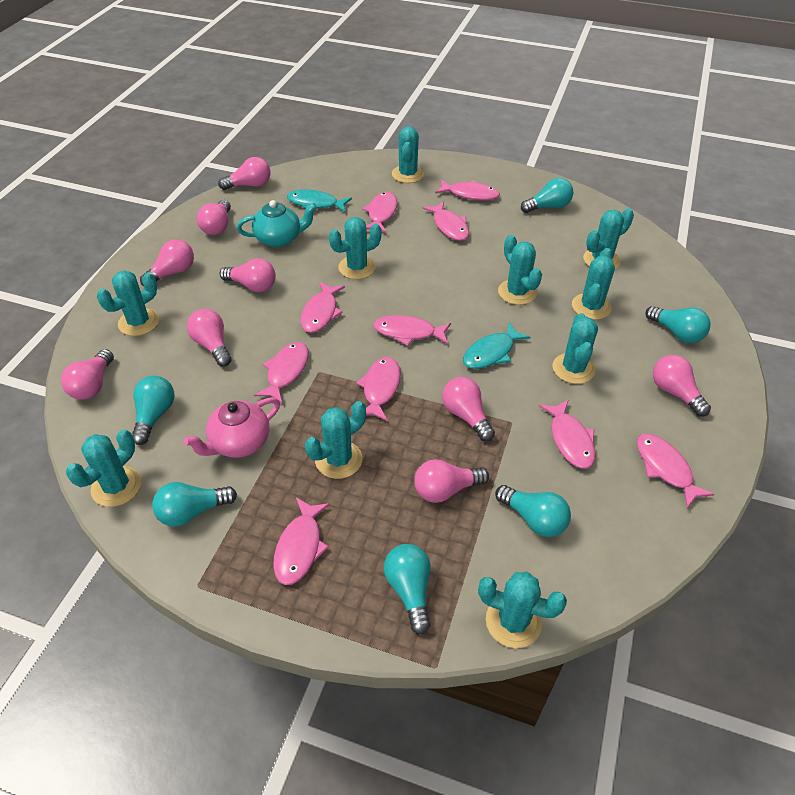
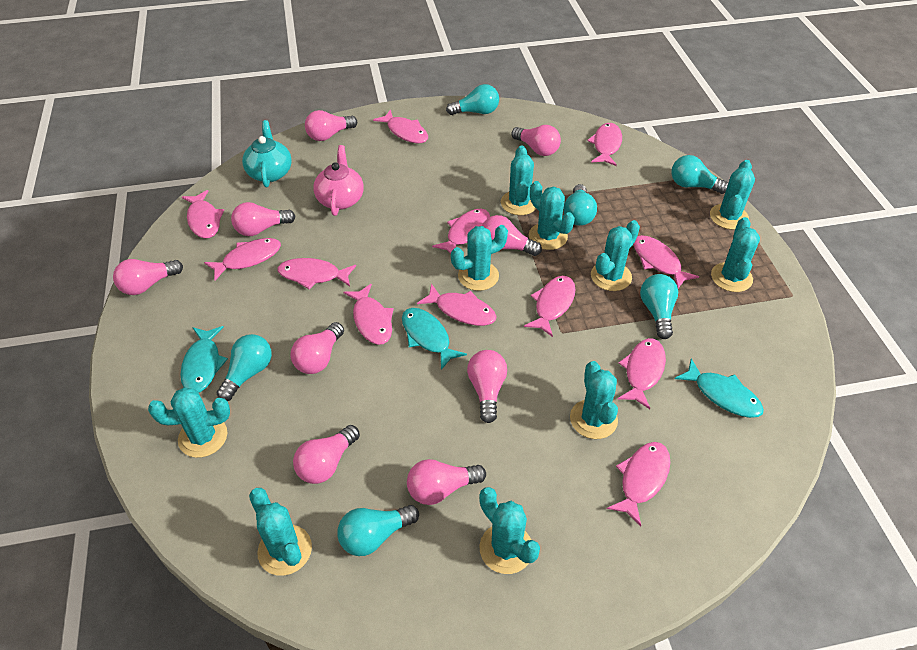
pink fish: [254,342,309,404] [273,498,330,585] [300,282,345,333] [356,357,401,422] [362,192,398,233] [373,315,451,346] [423,201,469,241] [435,180,500,201] [539,399,596,469] [637,433,715,508] = 10 -> [182,190,224,238] [204,238,281,281] [277,258,356,290] [343,284,394,345] [373,109,428,143] [417,284,497,326] [432,209,490,254] [524,276,576,337] [587,123,622,166] [607,442,670,526] [618,338,666,409] [633,235,699,288] = 12
turquoise fish: [287,189,352,212] [463,322,531,369] = 2 -> [180,326,228,393] [402,308,467,370] [675,358,764,418] = 3

